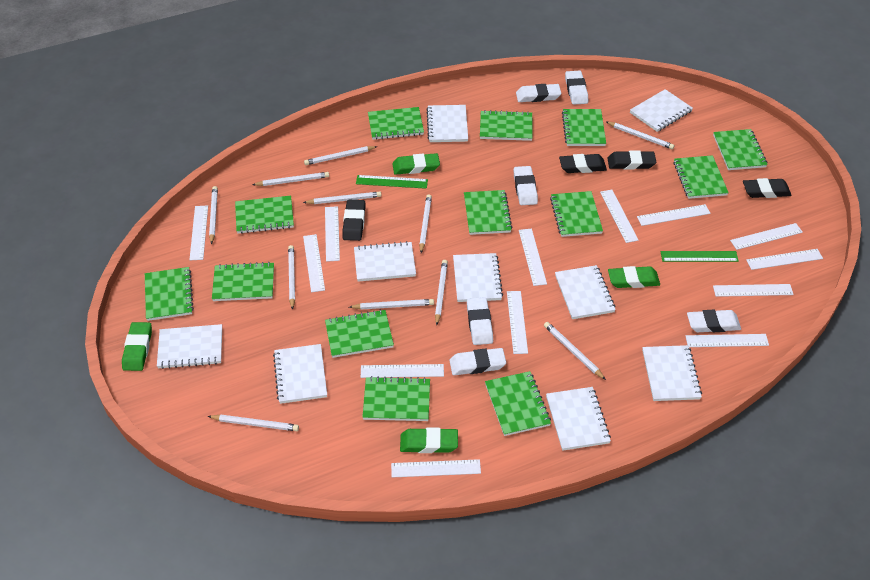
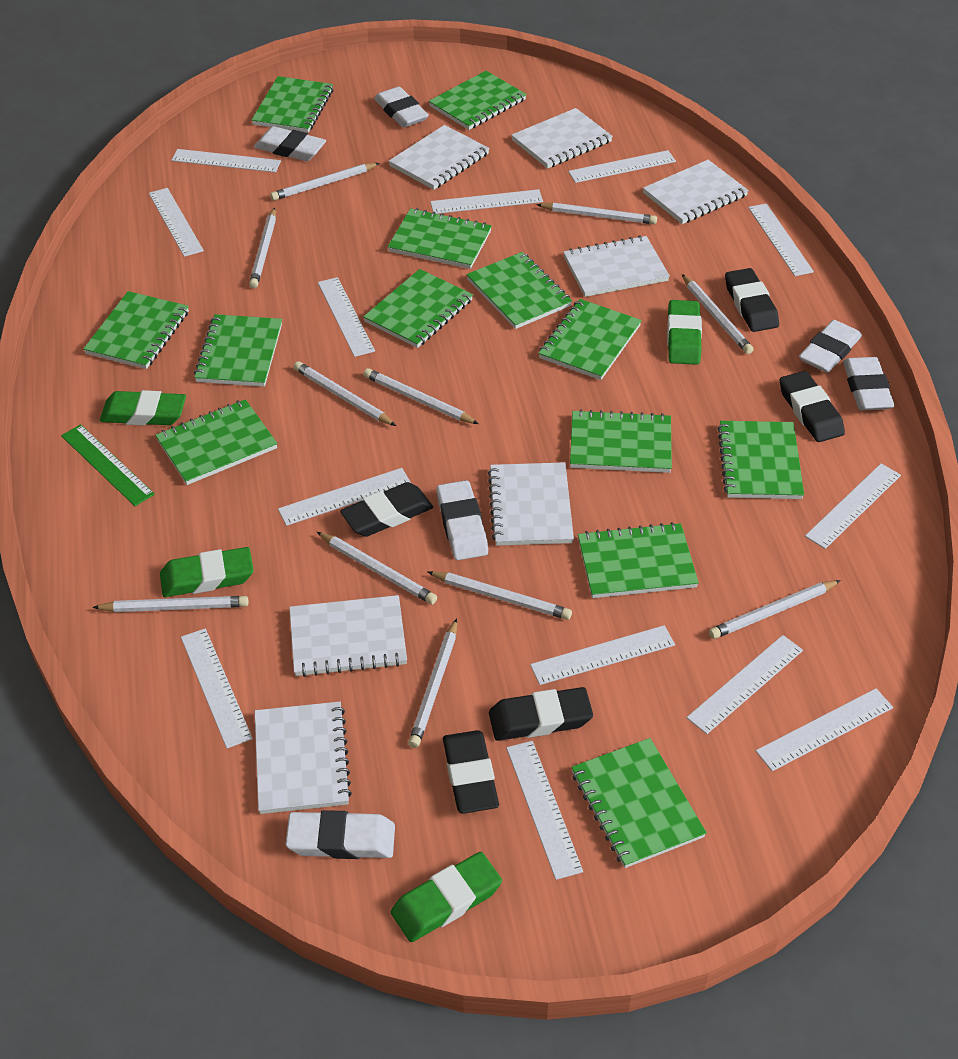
black eraser: [342,200,365,241] [559,154,607,173] [608,150,656,170] [743,178,792,198] = 4 -> [340,482,433,537] [443,730,499,814] [489,687,593,741] [725,268,779,332] [780,371,845,442] = 5
green ruler: [356,175,428,189] [661,251,739,262] = 2 -> [61,424,155,506] = 1
white notebook: [157,324,222,369] [273,344,327,404] [354,241,416,282] [426,105,468,142] [453,253,503,302] [546,387,611,451] [555,265,616,319] [630,89,693,132] [642,345,702,401] = 9 -> [255,702,352,814] [289,595,407,677] [389,125,490,190] [488,462,574,546] [511,108,613,169] [563,236,670,297] [643,160,749,224] = 7

